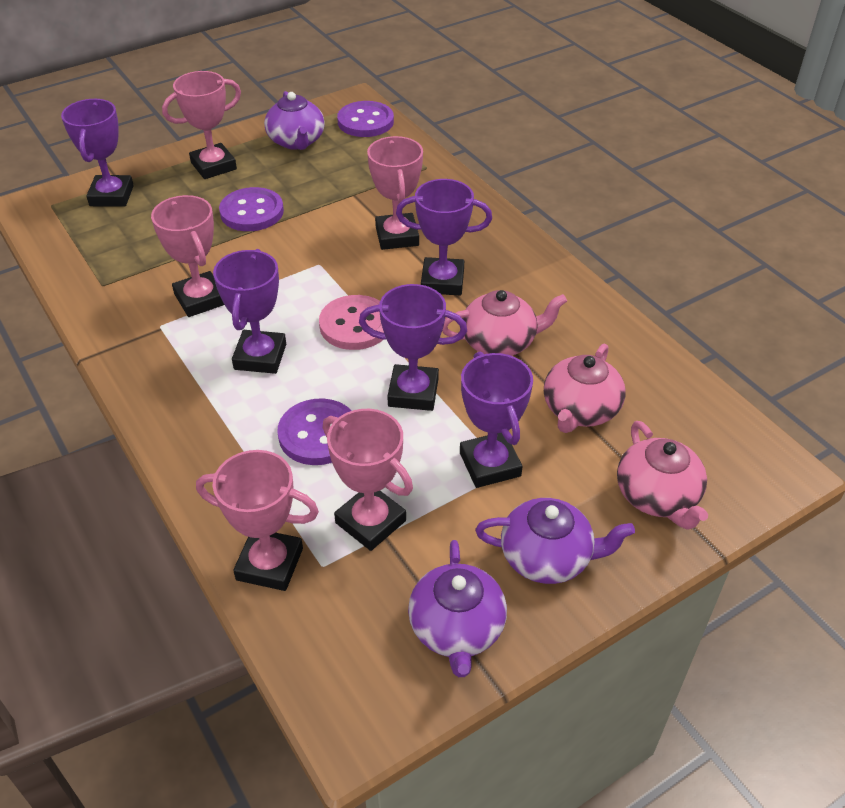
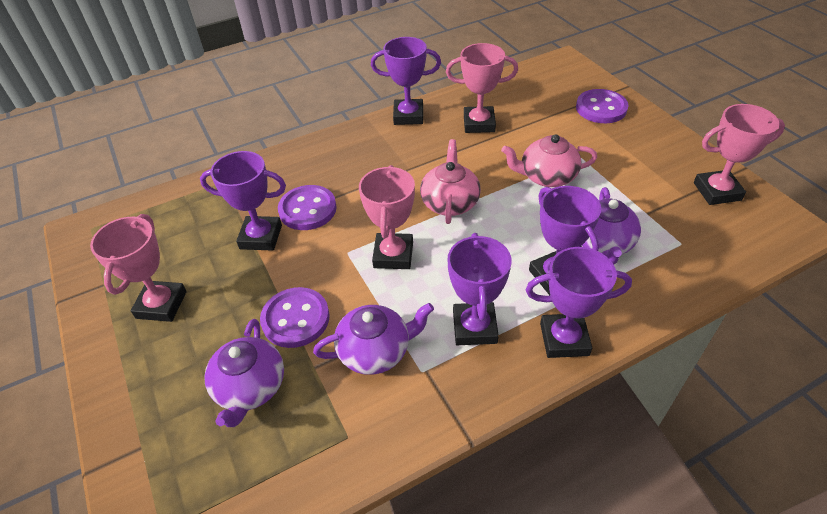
pink button: [319,295,384,350] = 1 -> none = 0
pink teapot: [442,290,567,356] [544,344,626,433] [617,421,708,530] = 3 -> [420,139,481,224] [501,134,597,187] = 2
pink trophy: [151,195,224,317] [162,71,241,179] [196,450,319,591] [323,409,413,551] [367,136,423,250] = 5 -> [90,214,187,322] [359,165,415,269] [446,43,518,133] [694,104,785,205] = 4

